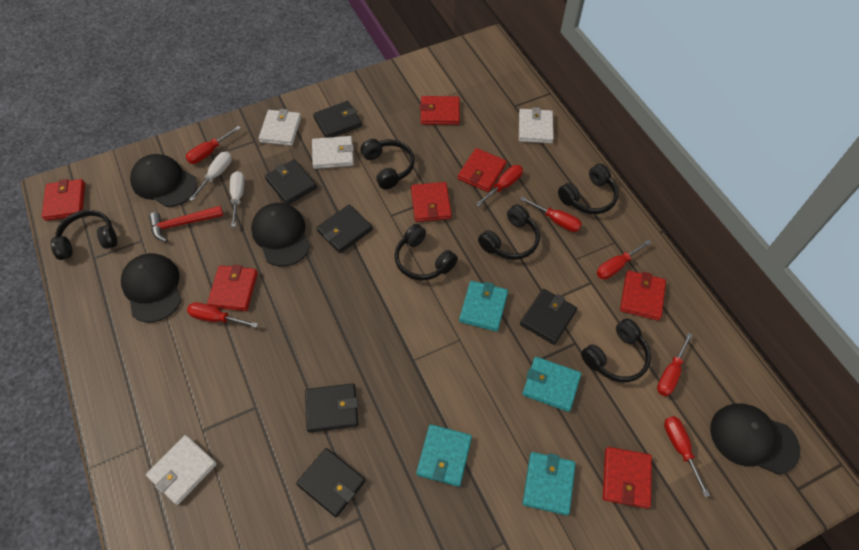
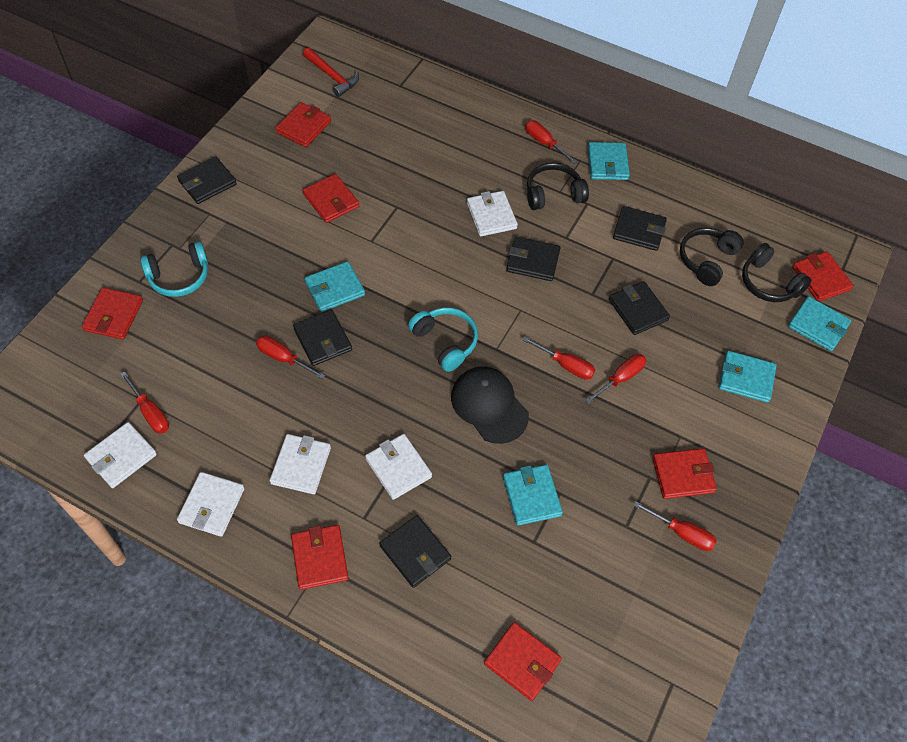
black cap: [121,253,181,323] [130,154,197,207] [251,203,310,266] [710,403,800,475] = 4 -> [451,366,529,444] = 1
black headphones: [51,210,117,260] [361,139,415,189] [394,224,458,280] [478,205,540,260] [558,164,619,214] [581,319,651,382] = 6 -> [527,163,589,210] [680,228,744,286] [742,243,812,302] = 3
red screwdriver: [186,126,241,164] [187,302,258,328] [476,165,523,206] [520,197,582,232] [597,240,652,279] [657,332,693,396] [664,416,710,497] = 7 -> [120,371,169,434] [256,336,325,379] [523,337,595,380] [525,120,577,164] [585,354,646,404] [633,501,717,551] = 6
turquoise headphones: none = 0 -> [140,241,208,297] [408,307,478,372] = 2
turquoise wallet: [416,424,472,487] [459,281,508,332] [522,357,581,412] [523,452,576,515] = 4 -> [305,261,365,312] [503,465,563,526] [588,142,630,180] [719,351,777,403] [788,296,851,351] = 5
white screwdriver: [189,151,232,201] [230,171,245,227] = 2 -> none = 0
white wallet: [146,435,217,505] [258,109,301,146] [312,136,354,169] [519,107,554,143] = 4 -> [84,422,157,488] [177,472,245,537] [270,434,331,494] [365,434,432,500] [467,191,518,237] = 5

